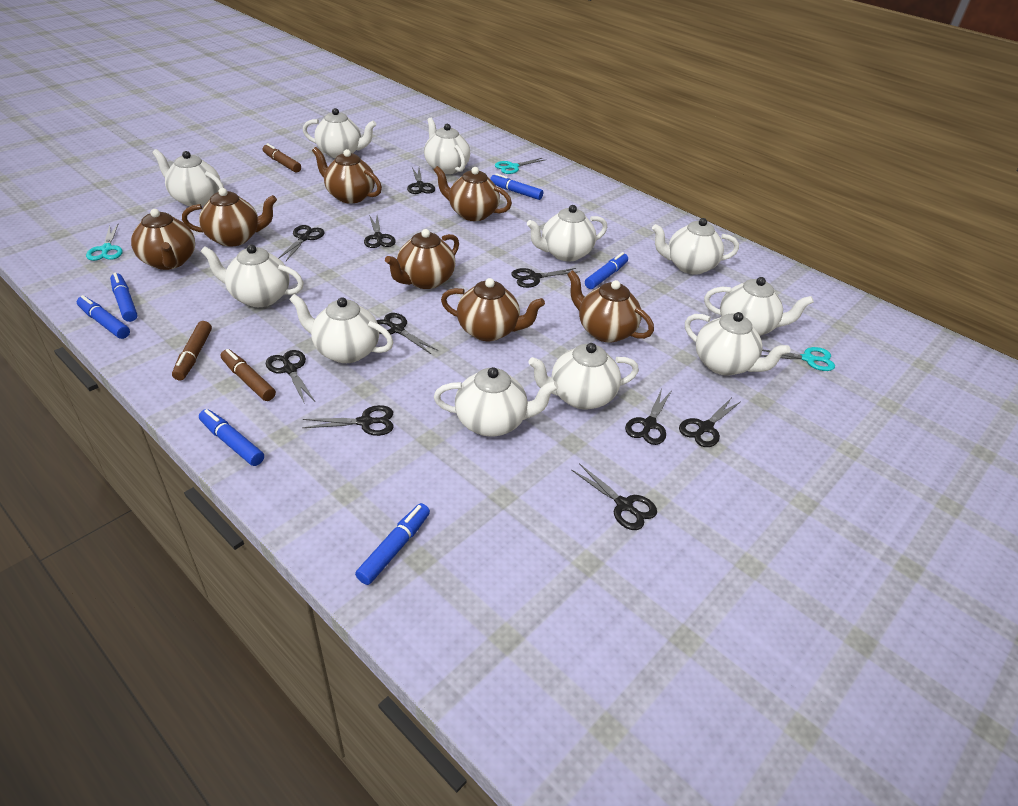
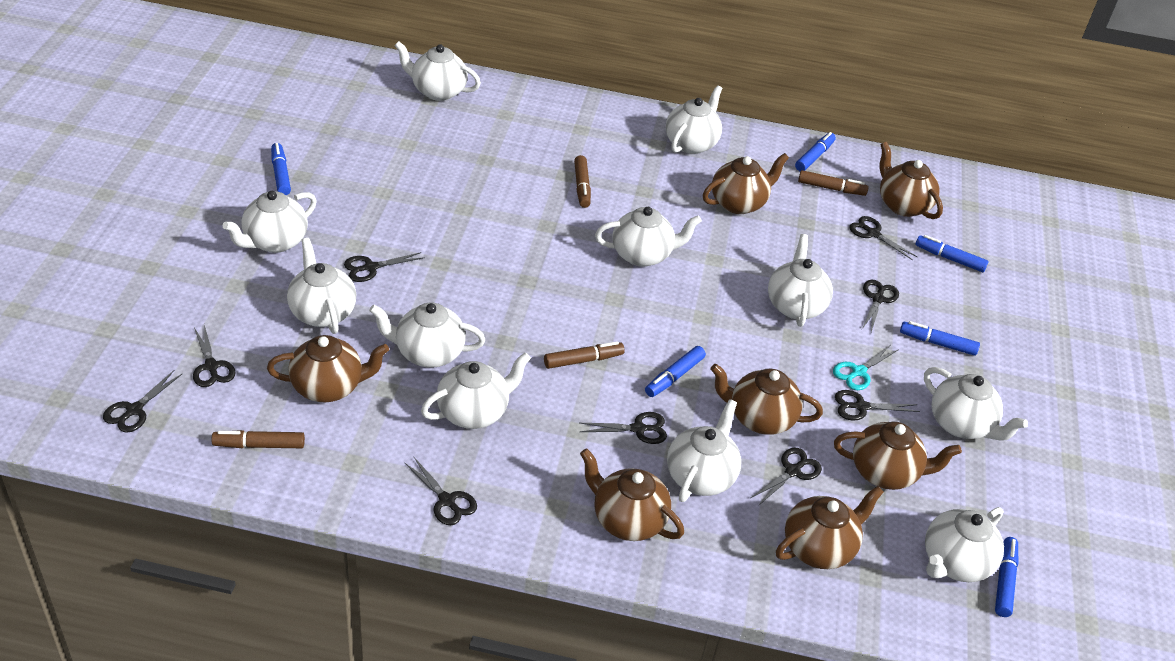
black scissors: [266,350,315,404] [278,225,325,261] [302,405,394,436] [364,215,396,248] [376,313,438,354] [407,168,435,194] [511,268,580,288] [572,463,657,530] [625,389,672,445] [679,397,740,447] = 10 -> [103,370,182,433] [193,325,236,387] [344,252,425,282] [404,457,477,525] [579,412,667,444] [750,448,822,506] [835,390,920,421] [849,216,917,260] [862,280,899,332] = 9
brown marker: [172,321,212,381] [221,349,276,401] [263,143,301,173] = 3 -> [211,430,305,448] [544,341,624,369] [574,155,591,208] [798,170,869,196] = 4
turquoise scissors: [86,224,123,261] [495,158,545,174] [761,347,835,371] = 3 -> [833,345,899,390] = 1

